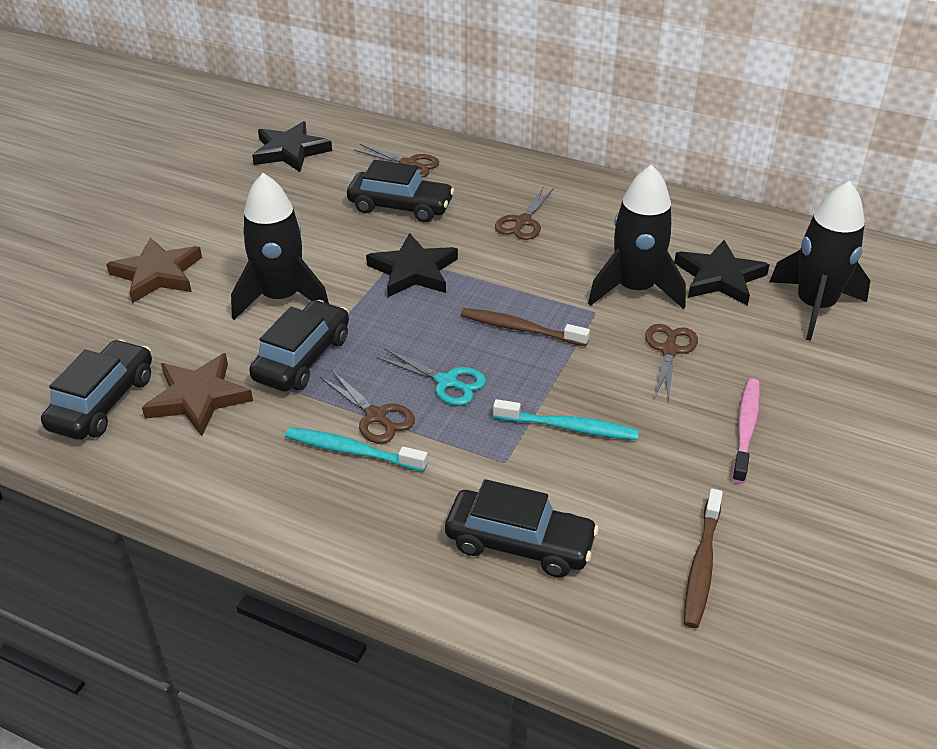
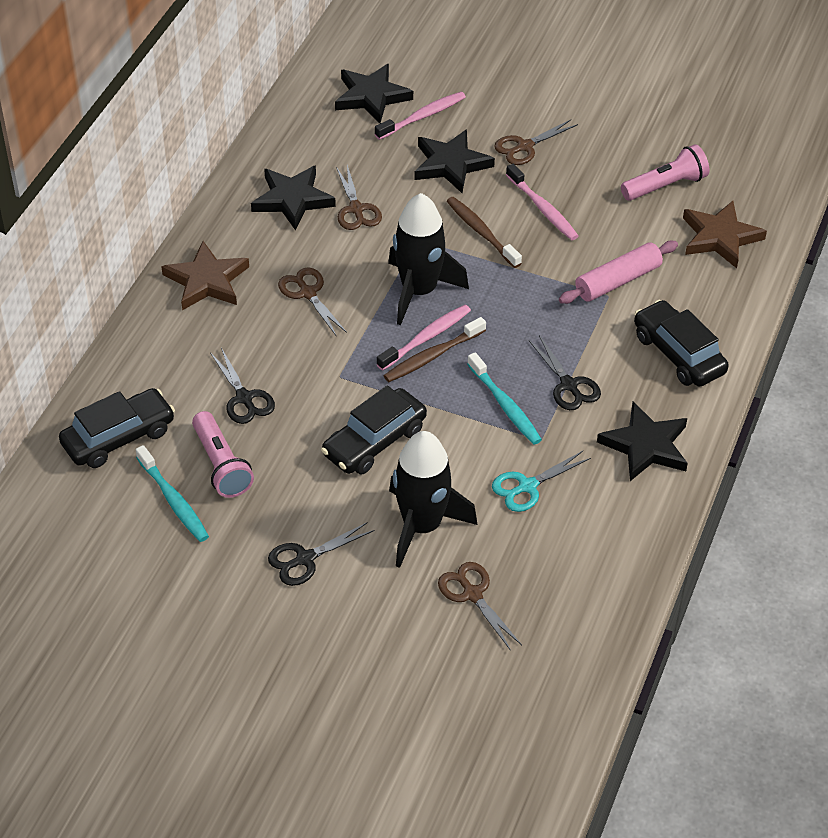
black car: [41,339,152,440] [249,300,349,391] [347,160,454,222] [445,479,599,577] = 4 -> [59,388,175,468] [321,385,427,475] [634,300,729,387] = 3
black rocket: [231,173,329,320] [588,164,686,309] [770,181,870,341] = 3 -> [388,193,469,325] [389,431,477,568] = 2
black scissors: none = 0 -> [210,348,275,424] [268,522,374,586] [529,335,601,410] = 3
black star: [252,121,332,172] [366,233,458,297] [674,240,770,306] = 3 -> [251,166,336,231] [335,64,413,123] [415,129,495,193] [597,402,688,481] = 4
pink flashlight: none = 0 -> [192,411,254,498] [621,144,709,201] = 2
pink rolling pin: none = 0 -> [559,241,678,304] = 1
pink toothbrush: [732,378,760,484] = 1 -> [375,92,466,140] [377,305,471,371] [506,164,579,240] = 3

